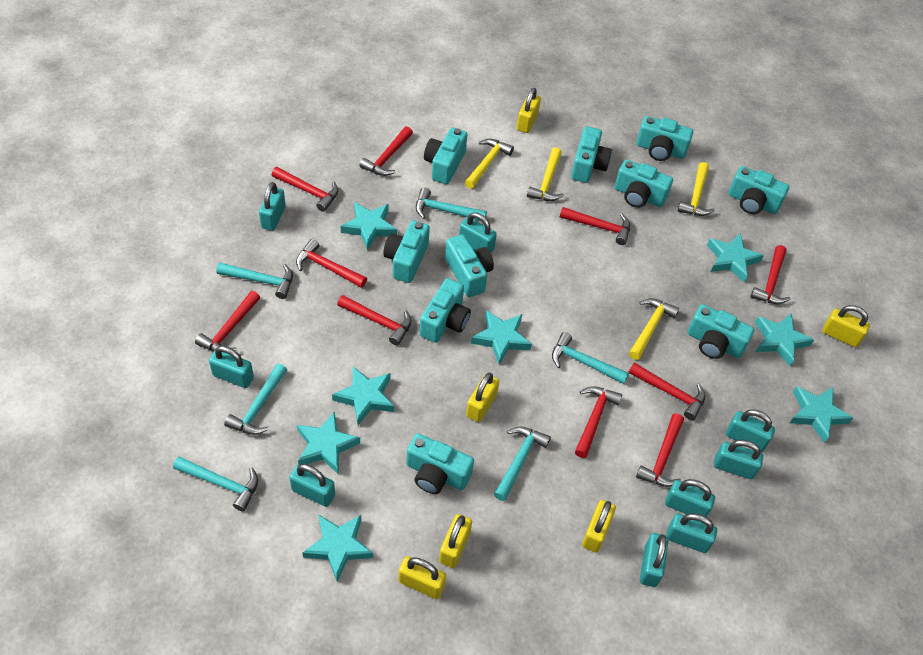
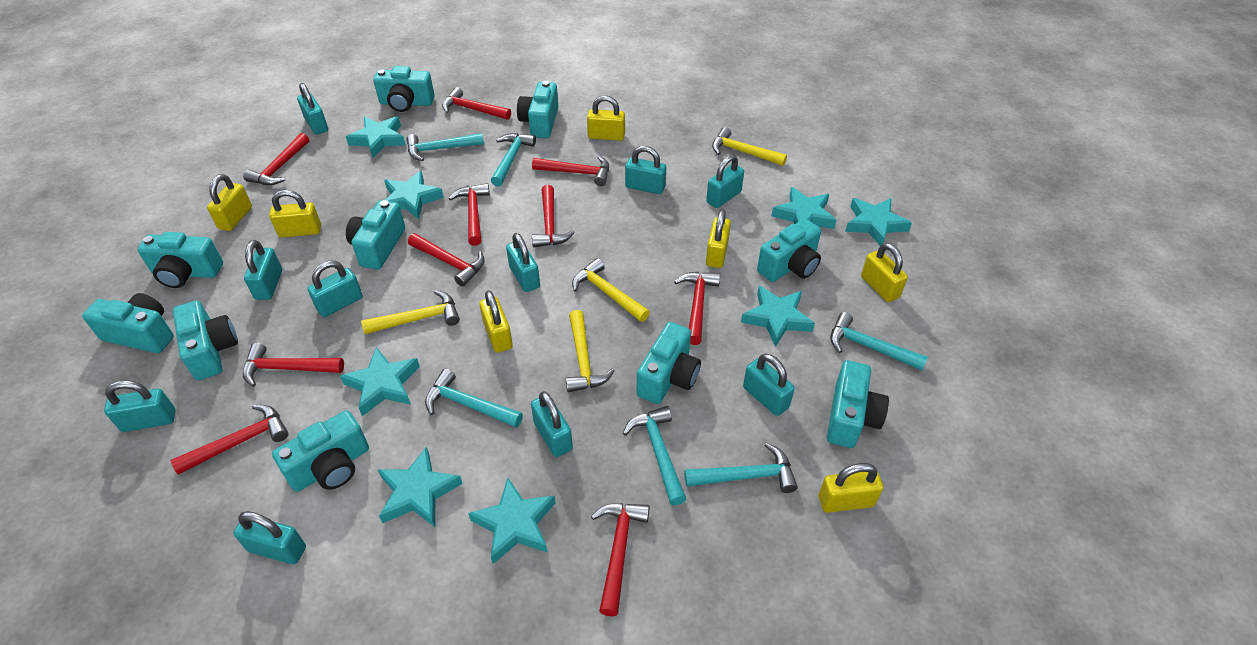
turquoise padlock: [209,346,254,388] [259,182,286,231] [289,464,335,507] [459,213,497,253] [640,533,669,587] [665,479,715,517] [666,513,717,553] [714,440,763,479] [726,409,775,452] = 9 -> [104,380,176,432] [233,511,306,565] [244,240,282,300] [297,83,328,135] [308,261,363,317] [506,233,540,292] [531,391,573,457] [625,146,666,194] [706,155,744,208] [743,354,795,416] = 10
yellow padlock: [398,556,446,599] [439,514,472,568] [466,373,499,422] [517,88,541,133] [582,500,616,553] [822,305,870,347] = 6 -> [207,174,252,231] [269,190,321,238] [479,290,513,353] [587,95,625,141] [706,209,731,268] [819,463,883,513] [861,243,908,302] = 7

